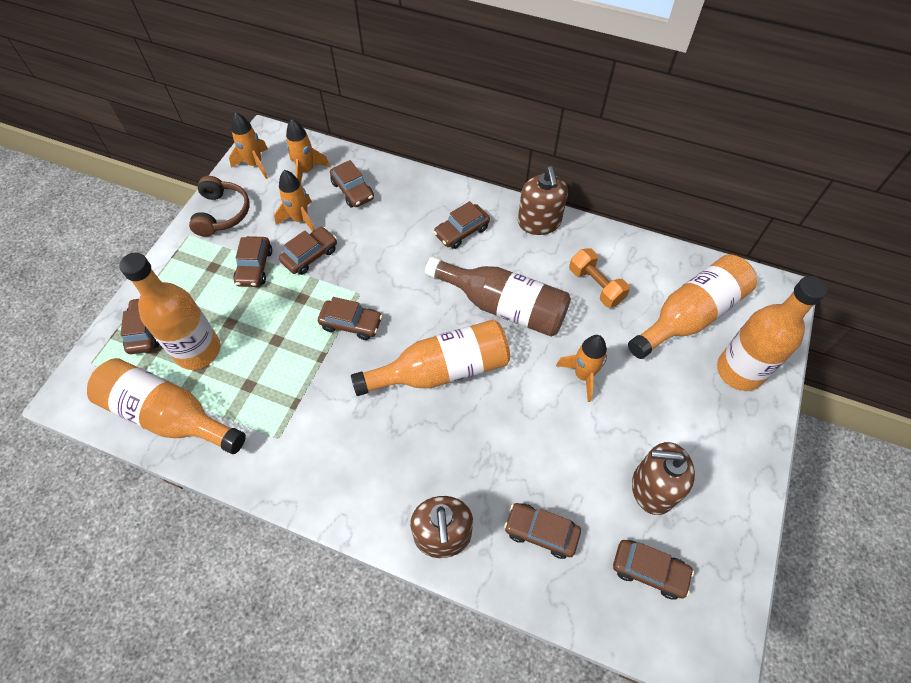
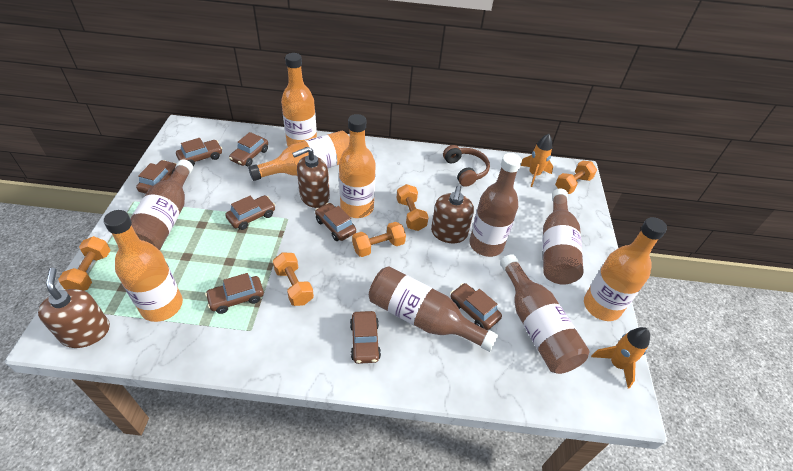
brown bottle: [425,256,571,336] = 1 -> [130,159,193,250] [369,266,498,352] [470,153,522,257] [500,254,590,374] [543,188,584,285] = 5
orange dumbbell: [569,248,630,308] = 1 -> [58,236,111,291] [273,253,314,306] [352,222,406,257] [397,184,429,231] [555,161,597,194] = 5
orange rocket: [229,112,268,179] [274,170,315,231] [286,119,330,184] [556,335,607,402] = 4 -> [521,134,553,187] [591,327,650,389] = 2

